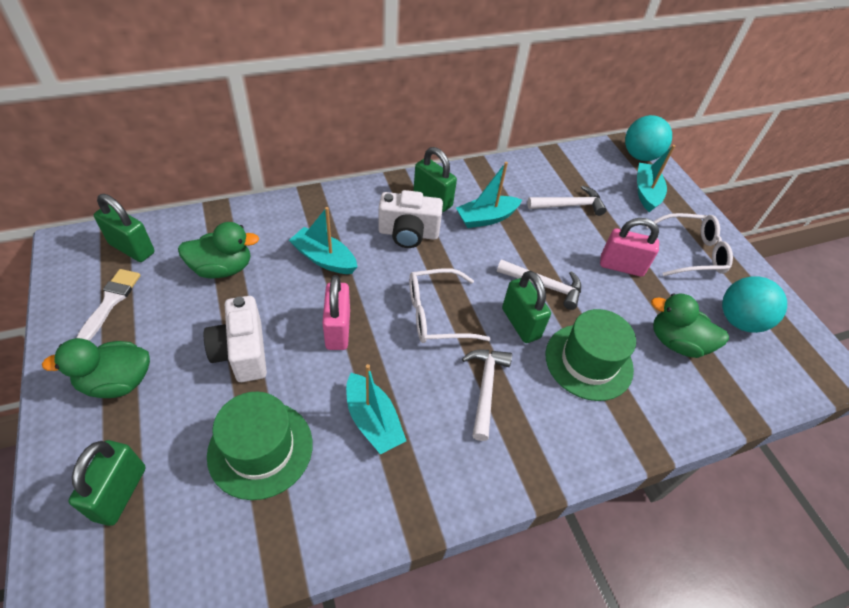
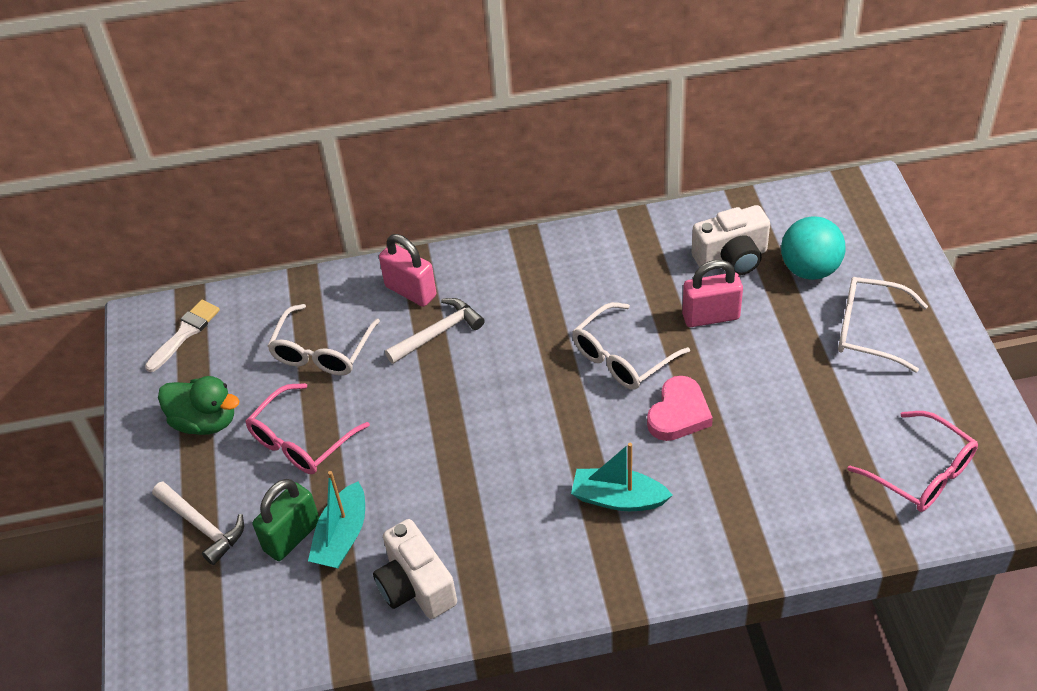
green duck: [42,338,150,398] [178,222,259,278] [651,293,729,358] = 3 -> [158,376,240,435] = 1
green hat: [207,392,313,500] [546,309,636,401] = 2 -> none = 0
green padlock: [69,440,146,526] [94,194,155,262] [413,147,457,212] [502,271,551,343] = 4 -> [253,479,319,561] = 1
pink glasses: none = 0 -> [246,383,370,474] [848,411,978,512] = 2
pink heart: none = 0 -> [647,376,713,441] = 1
turquoise ball: [625,115,672,161] [722,276,787,333] = 2 -> [781,216,845,280] = 1
turquoise boat: [289,207,357,274] [346,364,406,455] [456,162,522,228] [637,145,675,212] = 4 -> [308,471,365,569] [571,443,673,511] = 2
white glasses: [409,268,490,343] [646,213,733,276] = 2 -> [267,304,380,375] [572,302,690,390] [838,277,928,373] = 3
white hammer: [462,350,512,441] [497,259,581,310] [527,185,607,216] = 3 -> [152,481,244,565] [385,298,485,364] = 2

